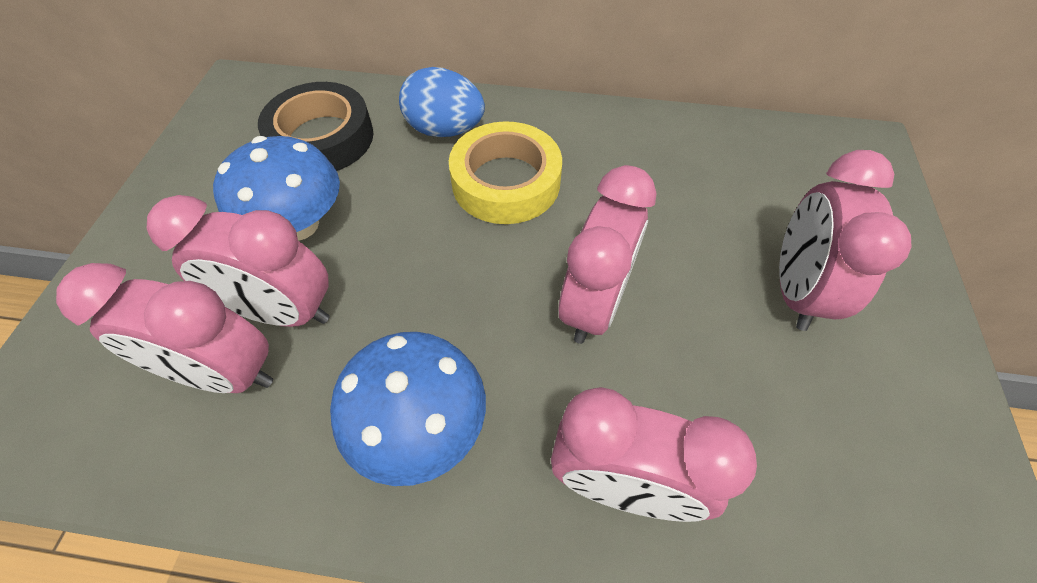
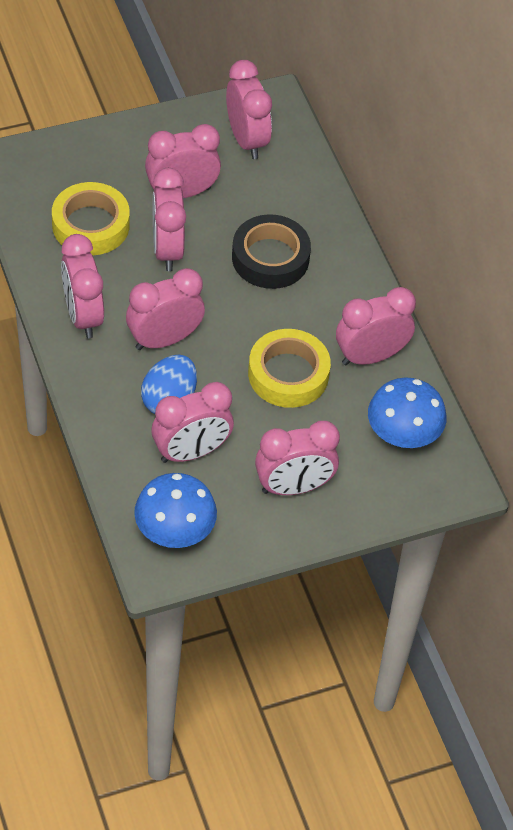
pink clock: [56,263,273,393] [147,195,330,327] [551,387,757,522] [559,165,657,344] [779,150,911,331] = 5 -> [61,234,104,338] [126,268,205,350] [145,124,221,198] [152,382,234,463] [153,168,186,271] [226,60,272,159] [255,421,340,495] [336,287,416,365] = 8
yellow tape: [449,121,562,224] = 1 -> [52,182,130,255] [248,329,331,408] = 2

